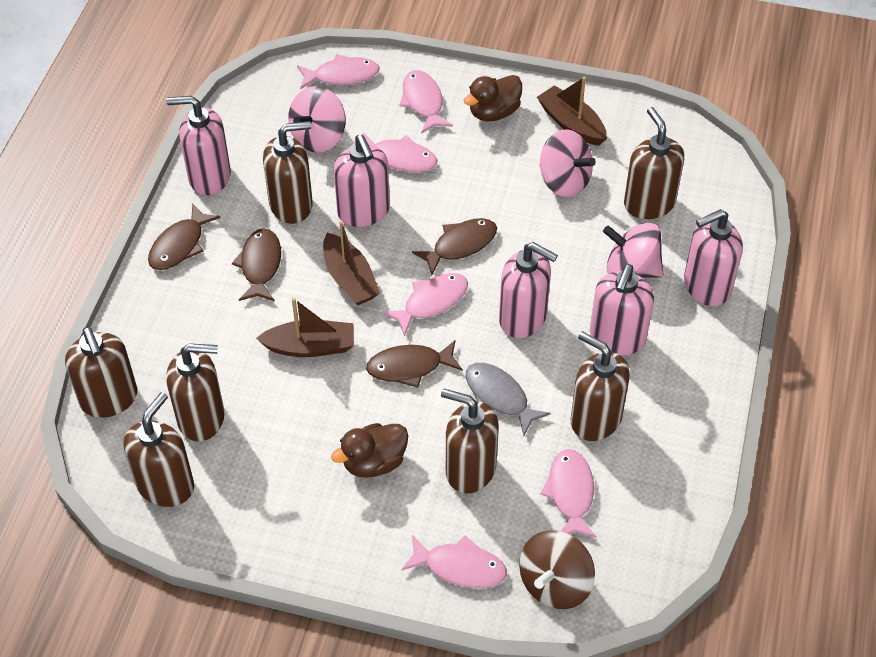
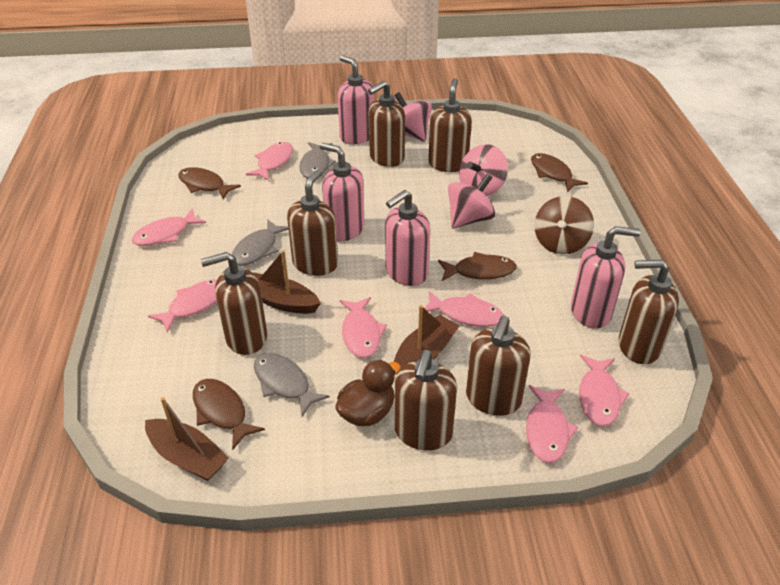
brown duck: [331,423,408,478] [464,75,522,121] = 2 -> [335,360,401,426] = 1
grey fish: [466,363,550,436] = 1 -> [232,219,289,266] [254,353,330,417] [299,142,336,179] = 3
pink fish: [297,54,380,89] [363,133,437,172] [382,273,468,336] [399,70,453,134] [401,535,507,588] [540,449,597,538] = 6 -> [132,208,206,246] [148,280,217,333] [246,142,293,180] [339,297,387,358] [424,291,504,327] [526,385,578,463] [579,354,629,426] = 7
pink soap dispenser: [166,96,231,195] [334,135,390,227] [499,242,558,338] [590,264,654,355] [684,209,743,306] = 5 -> [320,143,365,241] [338,56,374,144] [385,190,430,286] [571,226,641,329] = 4

